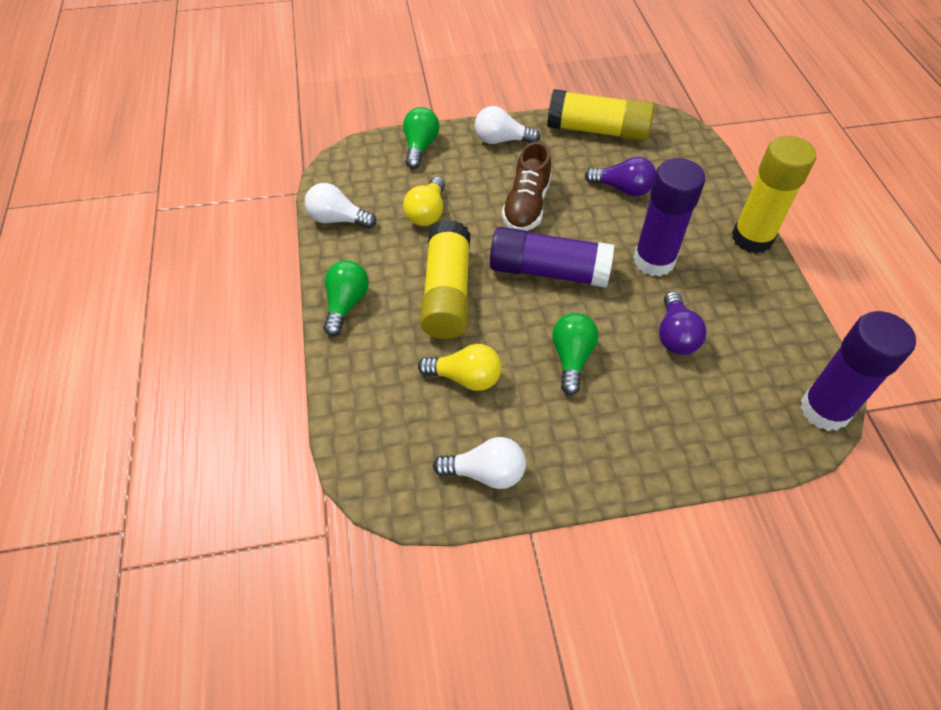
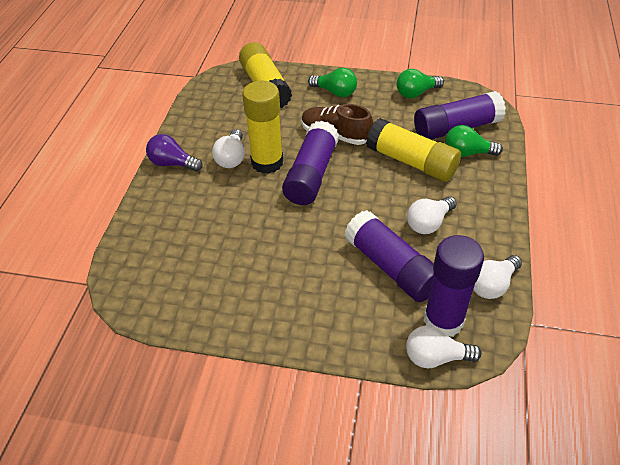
purple glue stick: [490,227,614,288] [634,158,705,276] [800,311,916,431] = 3 -> [282,121,339,205] [344,210,434,302] [414,91,506,139] [423,235,484,337] = 4
purple light bulb: [585,157,656,196] [659,291,707,355] = 2 -> [146,134,203,172] = 1
white light bulb: [305,183,376,229] [433,437,526,489] [475,106,540,144] = 3 -> [212,129,245,168] [406,326,482,368] [407,196,457,234] [473,255,522,299] = 4
yellow light bulb: [403,177,445,226] [418,344,502,391] = 2 -> none = 0

